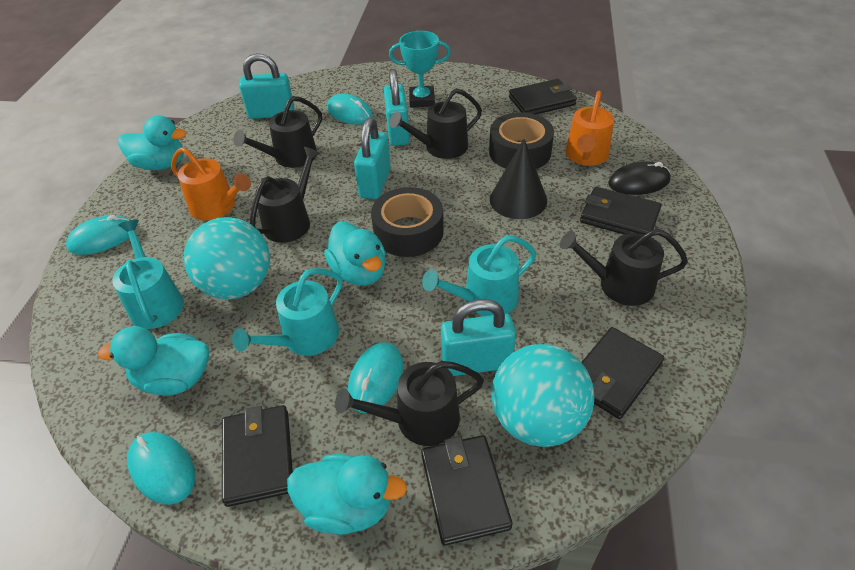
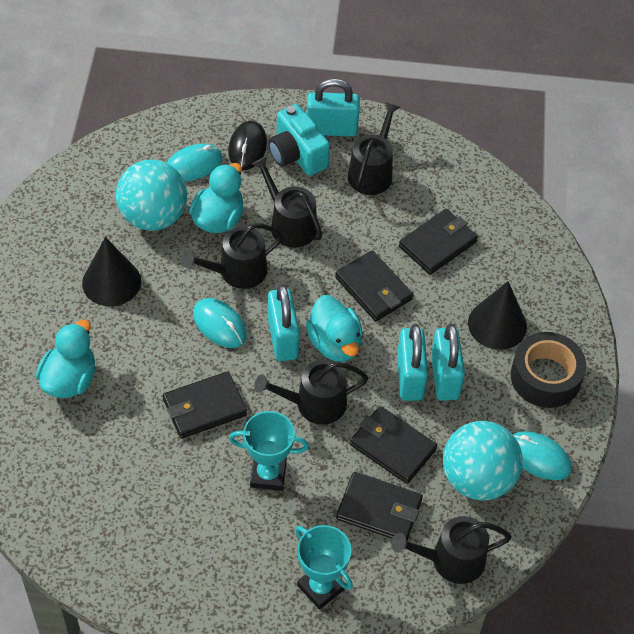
black cone: [490,139,547,219] = 1 -> [82,237,141,306] [468,281,527,350] = 2
black tape: [371,187,444,257] [489,112,554,169] = 2 -> [511,332,586,408] = 1
orange watering can: [171,147,251,220] [565,91,614,166] = 2 -> none = 0
turquoise camera: none = 0 -> [268,104,330,176] = 1
turquoise duck: [98,326,209,396] [118,115,186,170] [287,454,407,535] [324,222,385,286] = 4 -> [36,320,95,398] [189,163,244,233] [306,295,362,362] = 3
turquoise mouse: [66,215,130,255] [127,432,196,505] [327,94,373,124] [348,342,403,413] = 4 -> [167,144,223,181] [193,298,247,348] [513,431,572,480] = 3
turquoise trophy: [389,31,451,107] = 1 -> [229,411,309,491] [295,525,353,610] = 2
turquoise watering can: [112,220,184,329] [232,268,343,356] [422,235,537,316] = 3 -> none = 0

